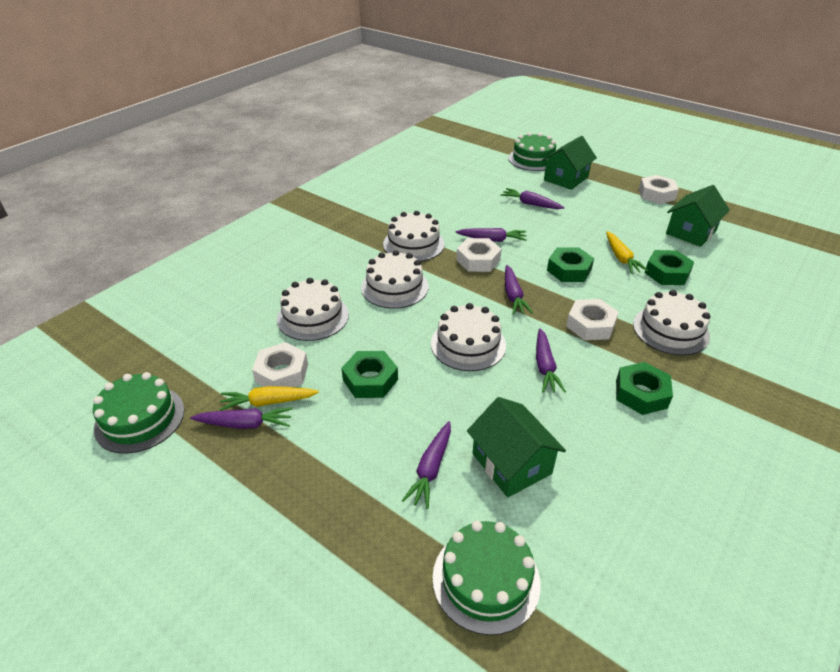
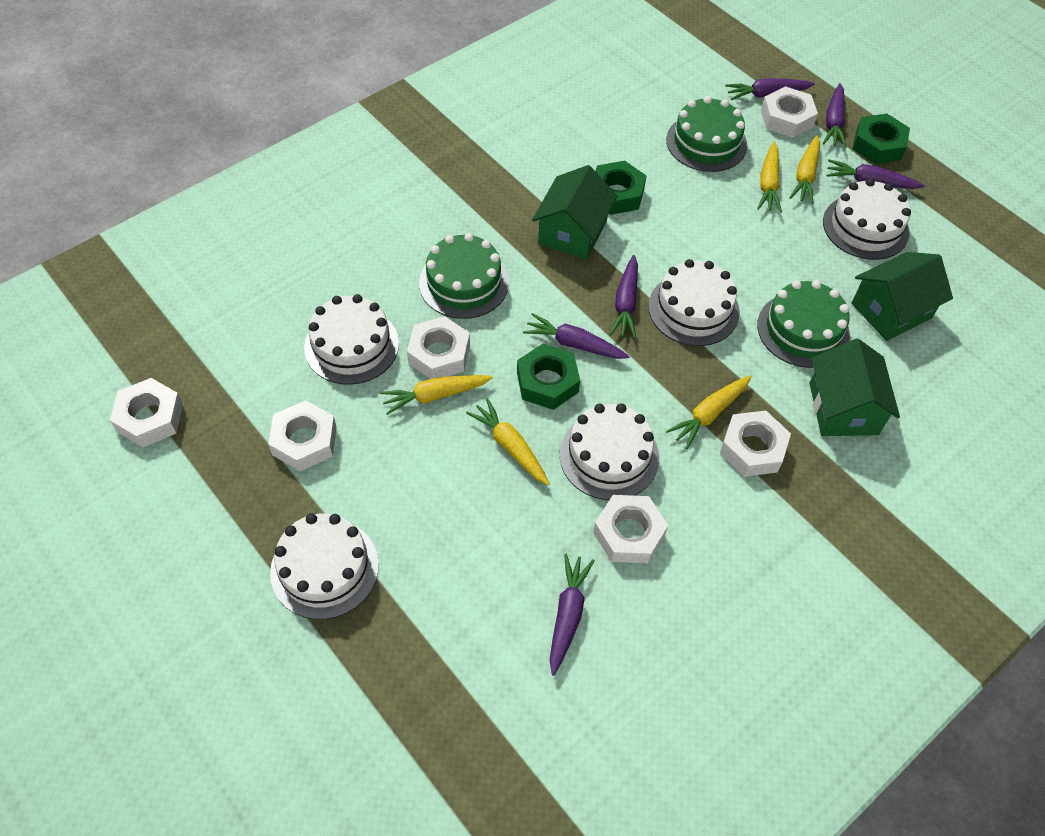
green nut: [341,351,398,398] [547,247,594,282] [616,362,673,415] [645,250,694,285] = 4 -> [517,344,580,410] [595,161,647,215] [853,114,910,164] = 3
white nut: [252,342,308,387] [456,238,502,272] [566,299,619,340] [639,175,679,204] = 4 -> [110,378,183,447] [268,400,337,471] [407,316,470,379] [593,495,668,563] [720,410,791,477] [761,86,818,138] = 6
yellow carrot: [219,386,319,411] [606,231,649,274] = 2 -> [380,375,493,415] [466,398,550,485] [666,375,751,449] [757,142,782,213] [789,135,820,204] = 5

